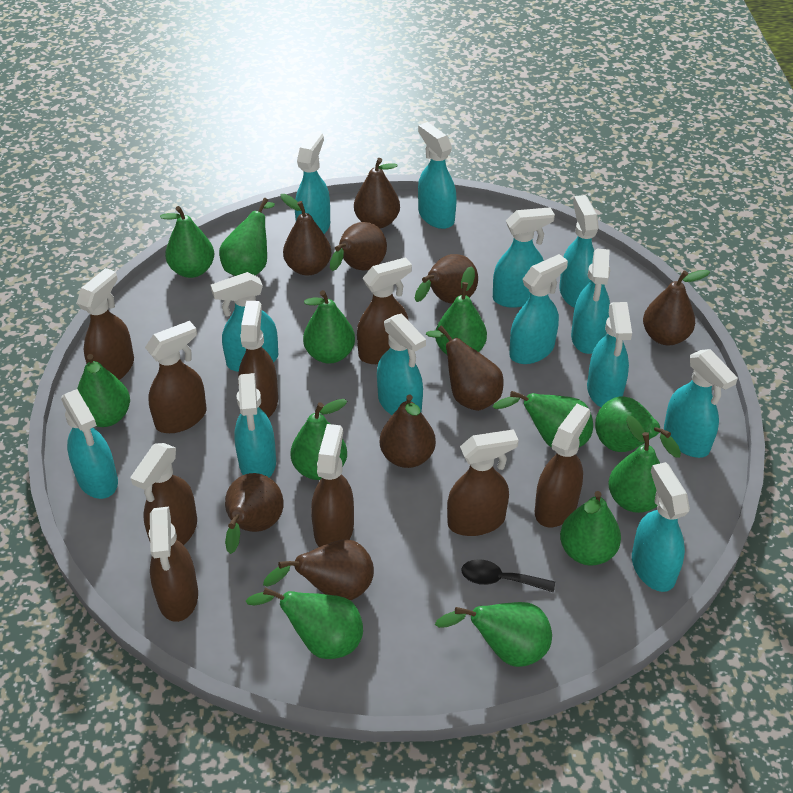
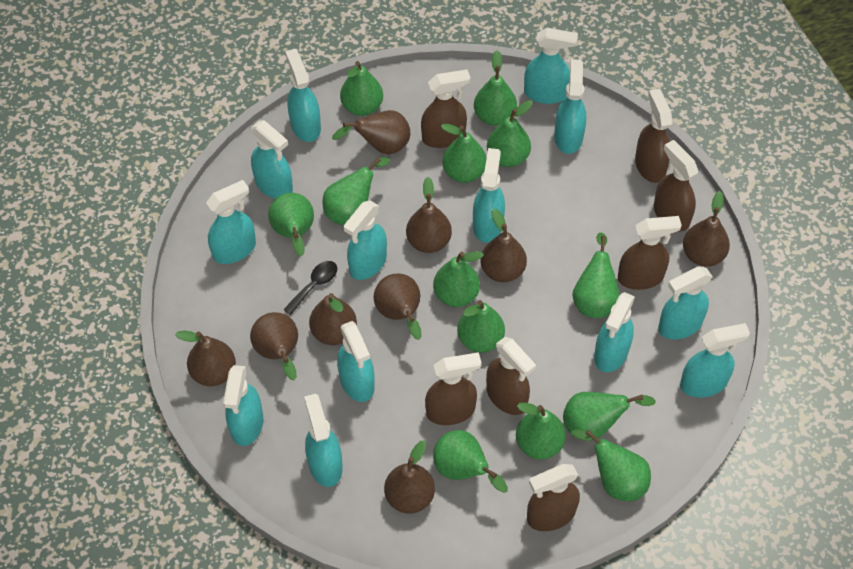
brown spray bottle: [77,268,134,380] [131,443,197,545] [145,321,207,433] [149,507,198,622] [238,301,278,418] [311,424,354,547] [357,257,412,364] [447,429,519,536] [535,404,590,528] = 9 -> [421,69,471,148] [425,352,482,425] [486,337,536,415] [527,464,580,531] [618,216,682,290] [635,89,673,183] [654,140,698,231] = 7
green pear: [77,354,130,427] [160,206,214,278] [219,198,275,276] [246,588,363,659] [291,399,347,480] [303,290,355,363] [435,266,487,355] [435,602,552,667] [492,391,593,448] [560,491,621,565] [595,397,681,458] [608,416,660,513] = 12 -> [268,193,314,256] [323,157,390,225] [340,61,383,116] [433,251,484,307] [433,430,508,493] [441,124,487,183] [457,300,505,353] [474,50,517,126] [487,100,533,167] [516,402,566,459] [563,392,656,440] [571,429,651,501] [572,232,620,318] = 13

